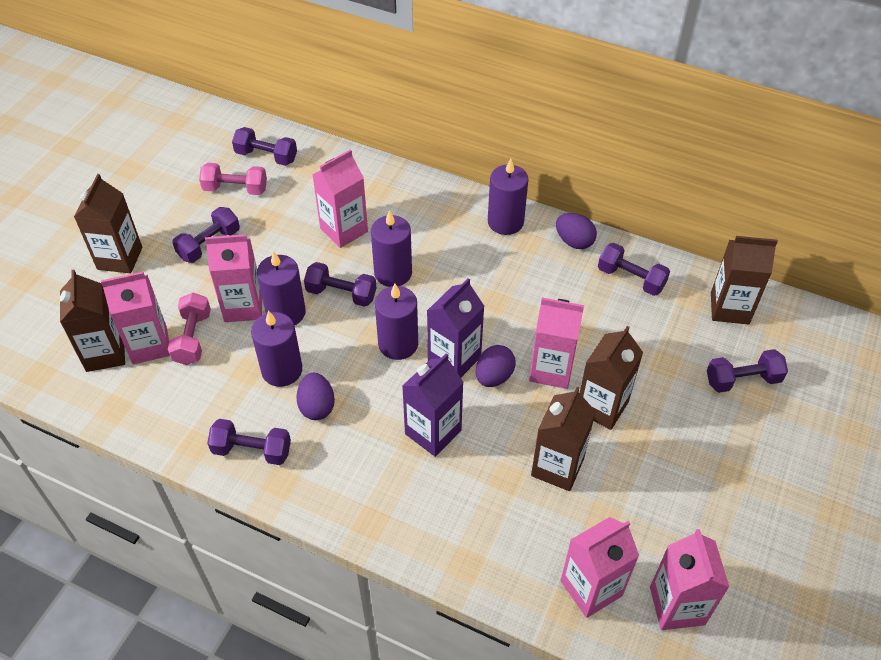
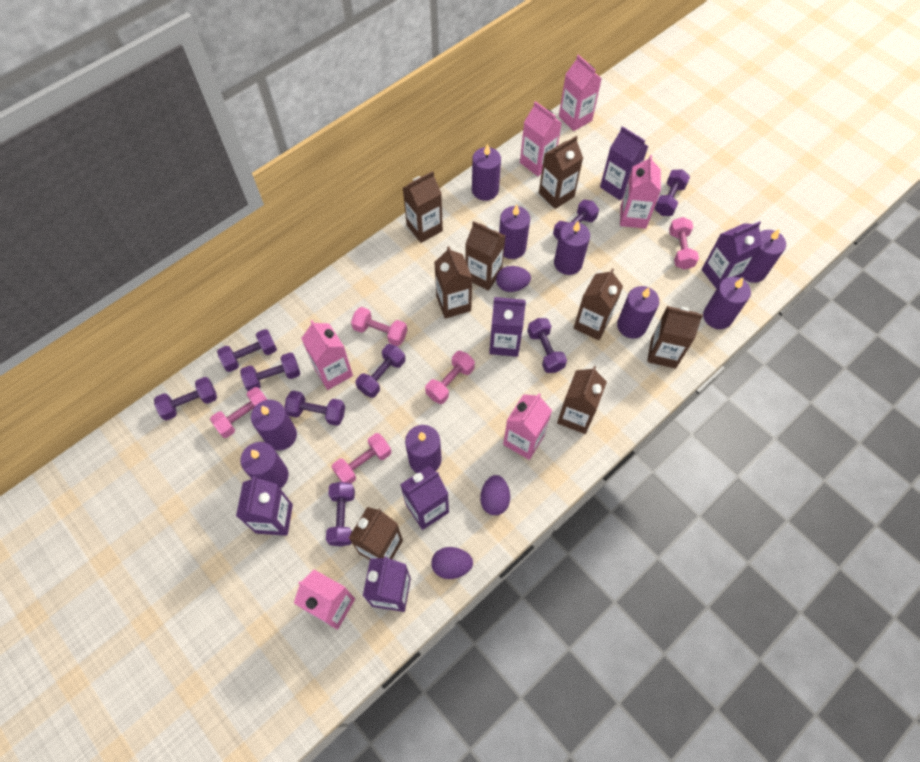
brown carton: [60,269,125,372] [74,174,142,273] [531,387,596,491] [580,326,643,430] [711,236,778,325] = 5 -> [349,507,403,560] [403,171,443,243] [434,246,472,319] [465,221,505,291] [539,136,583,209] [557,366,607,434] [574,268,623,340] [647,306,703,369] = 8
pink dumbbell: [168,293,211,365] [199,163,267,195] = 2 -> [210,387,267,438] [332,433,391,483] [351,307,407,346] [425,351,475,404] [669,217,699,270] = 5
purple candle: [251,310,302,387] [257,251,306,326] [371,210,412,287] [375,284,418,360] [488,158,528,235] = 5 -> [241,442,289,489] [251,400,297,450] [405,425,442,473] [472,143,501,201] [499,205,530,259] [554,221,590,275] [617,286,659,339] [703,277,751,329] [741,229,786,283] = 9
purple carton: [402,353,464,457] [427,278,484,377] = 2 -> [236,476,293,536] [363,557,411,612] [400,466,449,530] [489,297,526,357] [600,126,648,200] [701,221,762,289] = 6
purple dumbbell: [172,207,240,263] [207,419,291,465] [232,127,297,166] [304,262,376,307] [598,243,670,296] [707,349,788,393] = 6 -> [154,377,217,421] [217,329,277,372] [240,352,300,391] [284,391,345,426] [326,482,355,546] [356,344,405,398] [527,318,567,373] [553,200,599,240] [654,169,690,216] = 9

